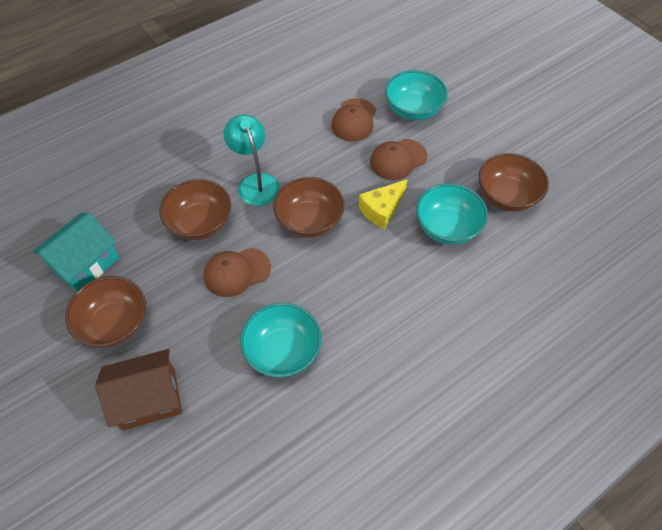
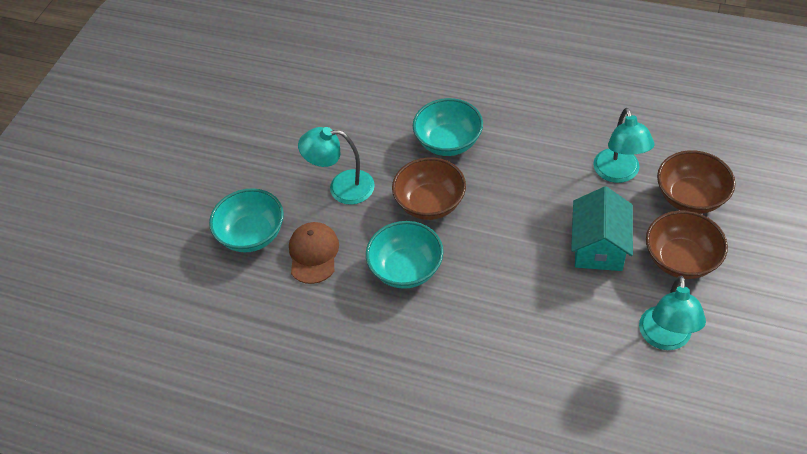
brown bowl: [65,276,146,348] [159,179,231,240] [273,177,344,237] [479,153,549,212] = 4 -> [392,157,466,220] [646,211,728,279] [657,150,735,214] = 3
brown cap: [204,248,271,297] [331,98,376,142] [370,139,427,180] = 3 -> [289,222,339,284] = 1
brown house: [95,349,182,431] = 1 -> none = 0
turquoise lamp: [223,114,280,206] = 1 -> [298,127,375,205] [593,108,654,183] [639,276,706,350] = 3
yellow cheese: [359,179,407,229] = 1 -> none = 0

